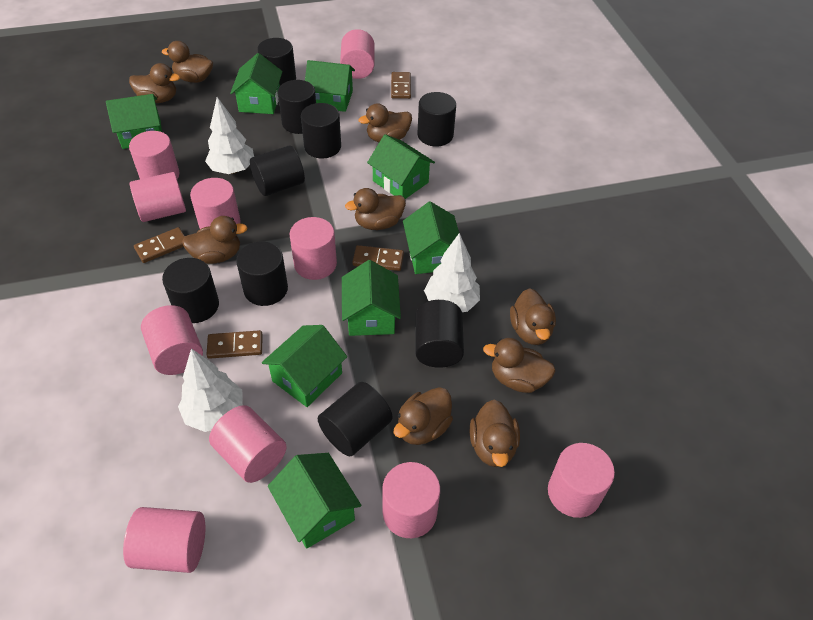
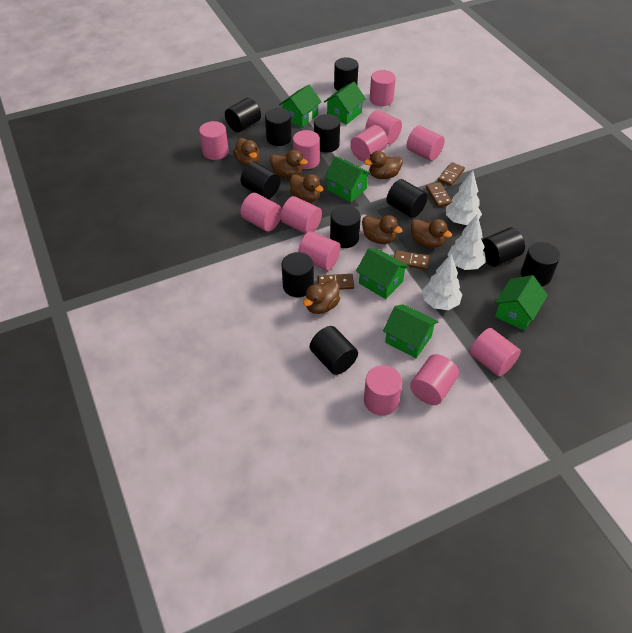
black cylinder: [162,258,219,323] [236,242,288,306] [250,145,305,196] [258,38,296,86] [278,80,316,134] [301,103,341,158] [318,382,392,456] [415,300,464,368] [418,92,456,147] = 9 -> [225,98,261,132] [240,162,280,199] [265,108,292,146] [282,252,314,297] [310,326,358,375] [314,114,340,153] [330,205,361,248] [334,57,358,91] [387,179,428,218] [482,228,525,267] [521,242,560,286] = 11
brown duck: [129,63,180,103] [162,41,213,83] [182,216,248,264] [345,188,406,230] [359,103,412,142] [393,387,453,445] [470,400,520,467] [483,338,556,393] [510,288,556,345] = 9 -> [233,138,260,166] [270,150,308,178] [290,174,324,202] [303,280,340,314] [362,215,403,244] [364,151,403,179] [411,219,452,248] = 7
green house: [106,94,162,149] [230,53,283,114] [262,325,347,407] [268,453,361,549] [305,60,355,112] [342,260,401,336] [367,134,435,199] [403,201,459,274] = 8 -> [279,85,322,128] [324,82,366,125] [324,156,371,202] [356,248,409,299] [383,304,438,358] [495,275,548,331] = 6
pink cylinder: [123,507,205,573] [129,131,180,179] [130,172,186,222] [141,305,203,375] [190,178,241,229] [209,405,287,483] [289,217,337,280] [340,29,375,79] [382,462,440,538] [548,443,615,518] = 10 -> [199,121,229,160] [240,193,282,231] [281,196,322,234] [293,130,320,169] [298,231,341,271] [350,125,388,161] [364,365,402,416] [365,110,402,144] [370,70,396,106] [407,125,445,161] [410,354,459,405] [470,328,521,377] = 12

